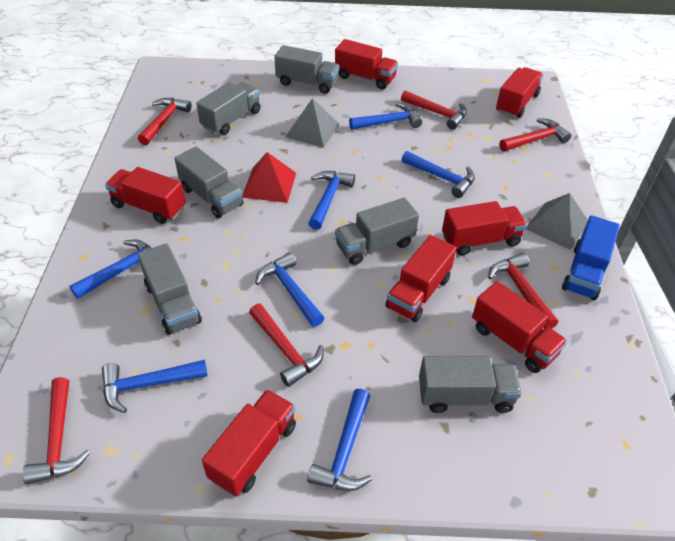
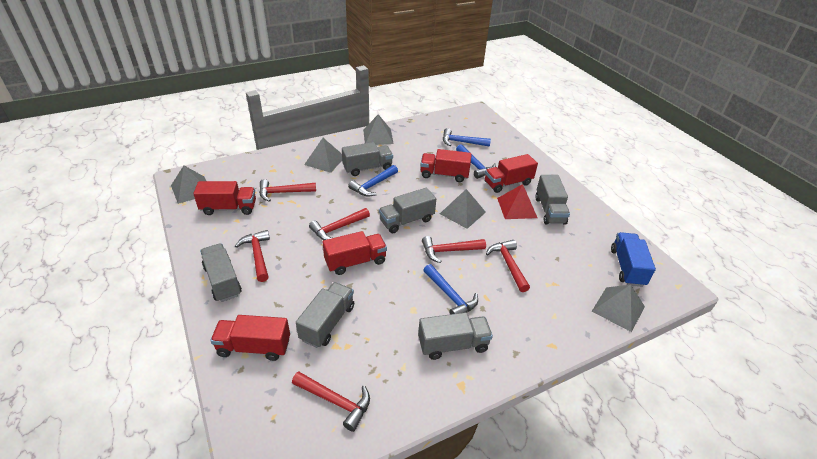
blue hammer: [70,239,151,299] [102,360,208,413] [255,252,324,327] [307,389,372,491] [309,171,355,230] [349,102,422,130] [401,151,475,198] = 7 -> [348,165,398,197] [423,264,478,314] [443,128,491,147] [456,144,496,179] = 4
grey pyramid: [285,98,340,148] [526,193,588,250] = 2 -> [171,166,206,204] [304,138,342,173] [363,115,394,145] [440,189,486,229] [592,285,645,332] = 5
red truck: [105,167,186,224] [202,389,296,496] [335,39,398,90] [385,235,457,322] [442,201,527,255] [472,281,567,373] [496,67,543,118] = 7 -> [193,181,256,215] [210,315,290,361] [323,231,387,275] [420,149,472,182] [485,154,538,193] = 5

